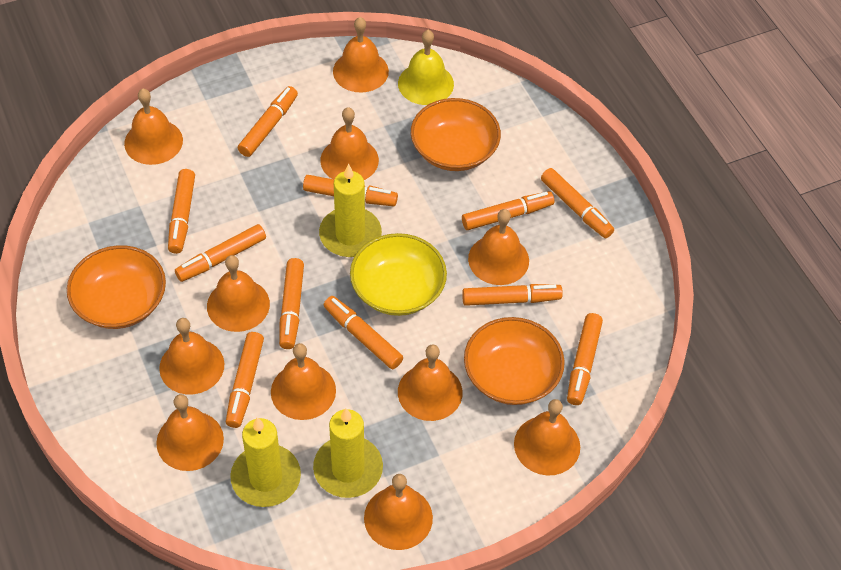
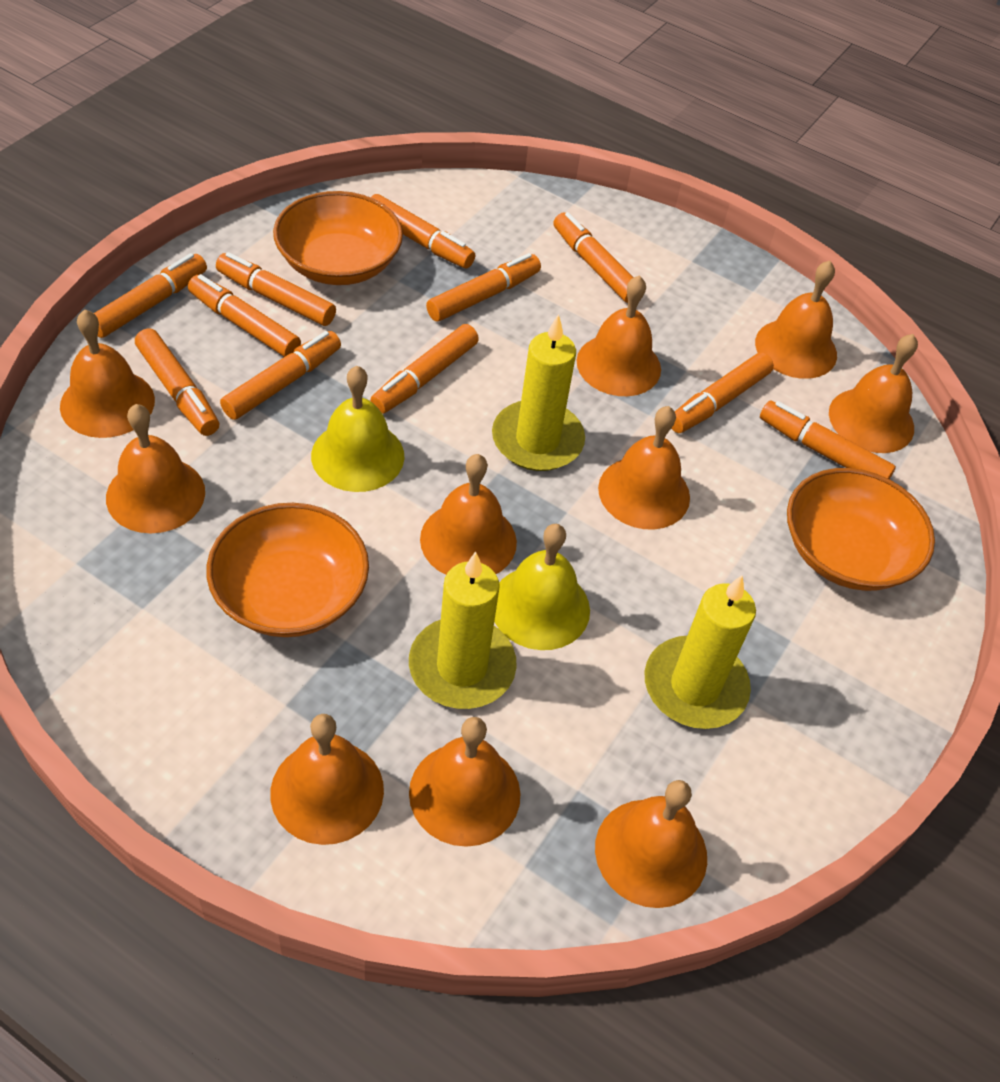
orange bell: [124,89,183,165] [156,394,224,471] [159,318,224,394] [207,255,270,332] [271,343,336,420] [320,107,379,180] [333,17,389,93] [364,474,433,550] [398,344,463,421] [468,209,529,285] [514,399,580,476] = 11 -> [60,310,155,438] [106,404,205,533] [270,714,384,845] [409,717,521,847] [420,454,517,575] [576,275,661,396] [595,780,707,908] [598,406,690,529] [755,261,837,379] [829,334,918,453] = 10
yellow bell: [398,30,454,105] = 1 -> [311,366,405,492] [494,524,590,650] = 2
yellow bowl: [350,233,447,316] = 1 -> none = 0

